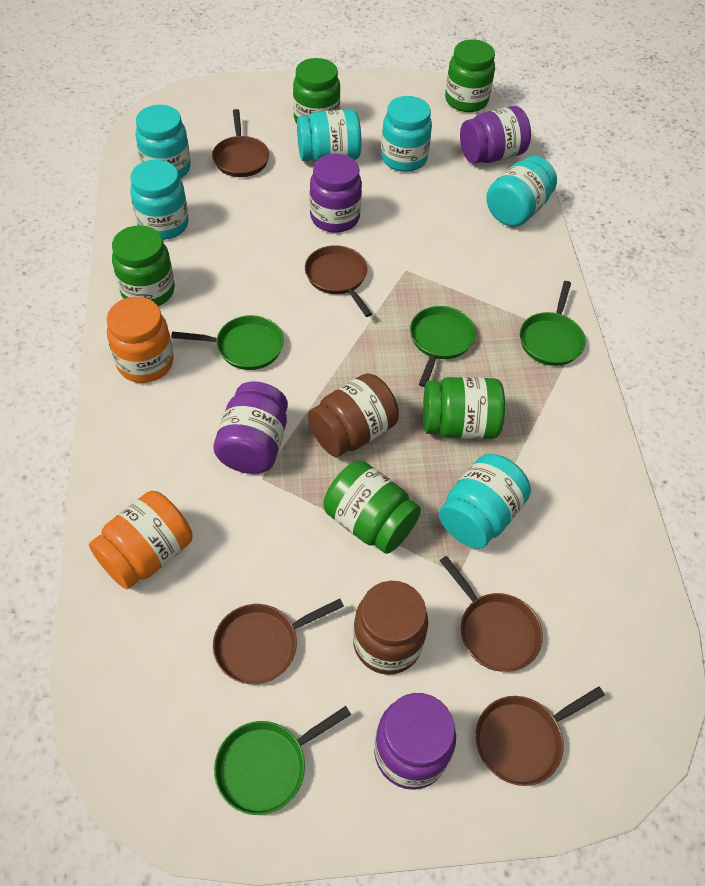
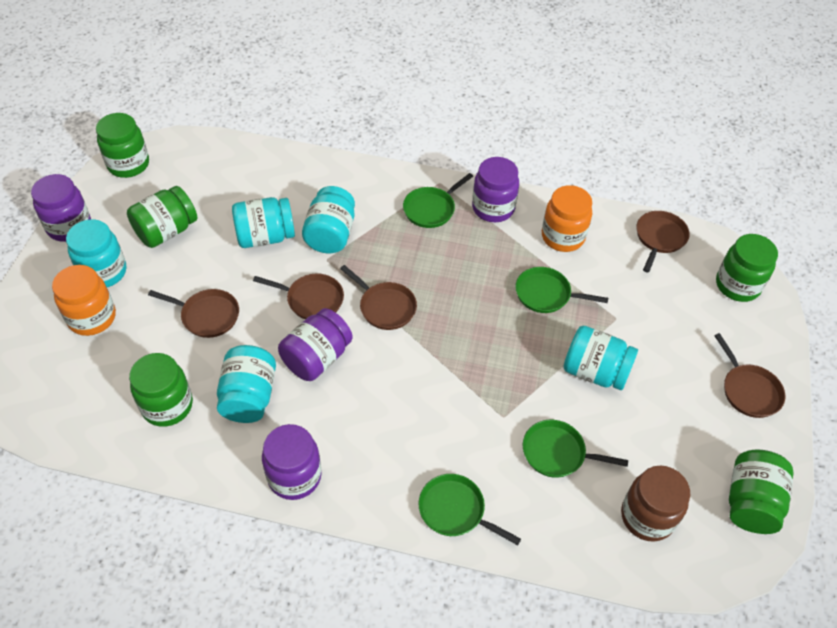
brown jar: [308,373,399,457] [353,581,428,675] = 2 -> [621,465,690,542] = 1
turquoise jar: [130,160,189,240] [135,105,191,179] [297,109,361,162] [381,96,432,172] [439,454,531,549] [486,156,557,227] = 6 -> [66,219,126,287] [217,345,276,423] [232,197,295,248] [302,186,355,253] [563,326,638,390] = 5

